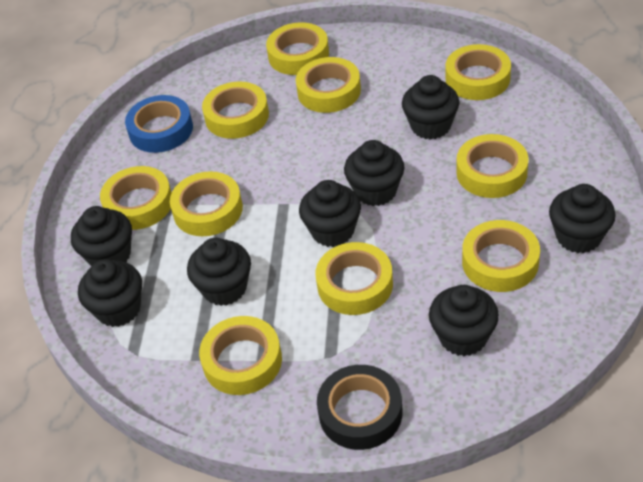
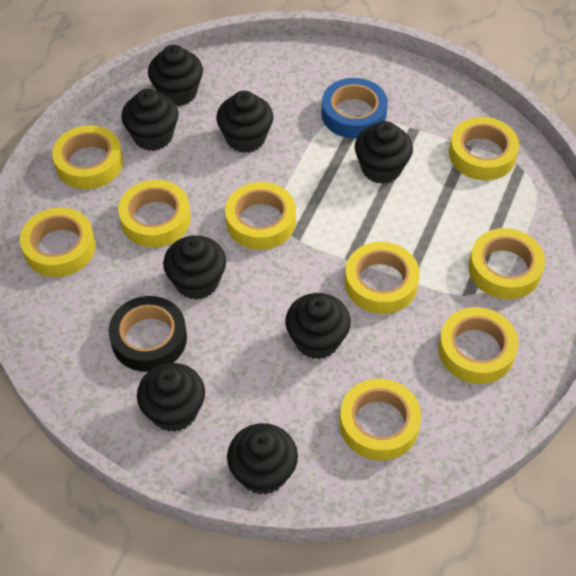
yellow tape: [100,166,172,230] [170,171,243,236] [199,316,282,395] [202,81,269,139] [266,22,329,75] [296,57,361,113] [315,242,393,315] [446,44,511,100] [456,134,528,198] [462,220,540,292] = 10 -> [20,207,95,277] [52,125,123,189] [118,180,191,247] [225,182,296,250] [340,379,421,460] [345,242,420,314] [438,307,518,384] [449,117,519,180] [469,228,545,299] = 9

